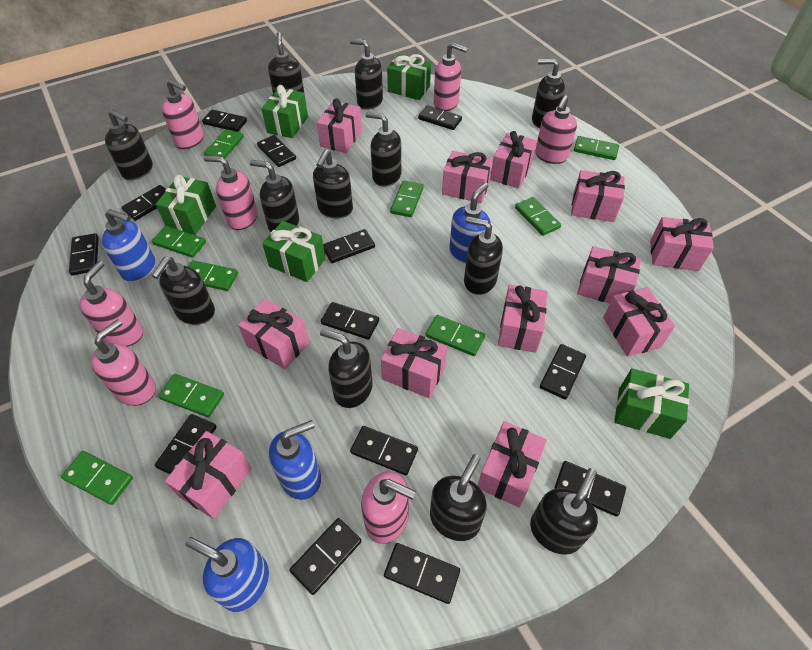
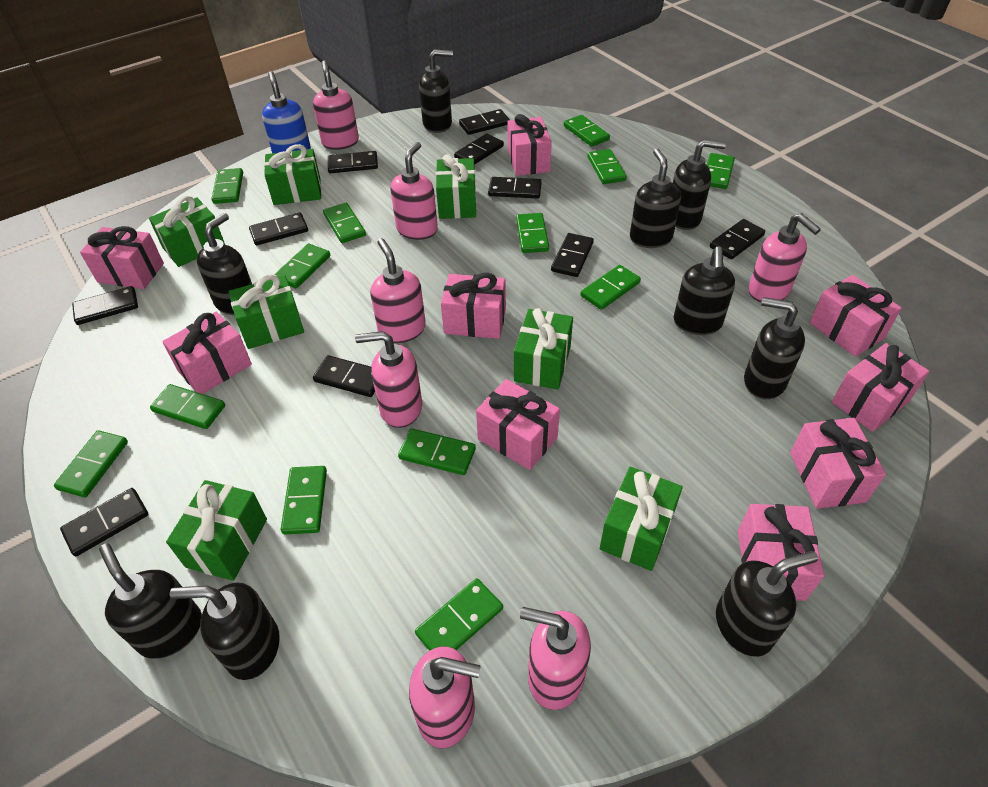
black domino: [69,233,99,275] [122,185,166,221] [155,414,217,474] [202,110,247,132] [257,135,296,167] [289,518,362,595] [321,302,379,340] [323,229,375,263] [350,426,418,475] [384,543,460,604] [418,105,462,130] [540,344,586,400] [555,461,626,516] = 13 -> [60,488,148,556] [72,286,138,325] [249,212,308,245] [313,355,375,397] [328,151,378,173] [454,133,504,165] [459,109,510,135] [488,177,542,198] [551,233,594,277] [710,219,765,259] = 10
black soap dispenser: [105,110,153,180] [151,257,215,325] [250,160,299,232] [268,32,305,94] [313,150,353,218] [320,328,373,408] [350,39,383,110] [366,112,401,187] [430,454,487,541] [464,216,503,295] [530,468,598,555] [532,59,565,128] = 12 -> [99,543,202,659] [170,582,280,680] [197,213,252,315] [419,50,453,133] [630,149,681,248] [673,139,726,230] [673,246,735,335] [716,551,818,657] [744,297,805,400] = 9
blue soap dispenser: [102,209,156,282] [185,537,269,612] [269,420,321,500] [449,182,491,264] = 4 -> [262,71,311,153] = 1
green domino: [61,451,133,505] [152,226,206,258] [158,374,224,417] [188,260,238,291] [204,129,244,158] [390,181,424,217] [426,315,485,356] [515,197,561,236] [574,136,619,160] = 9 -> [54,430,128,498] [150,384,225,429] [211,168,243,204] [274,244,330,288] [281,466,327,534] [323,203,366,243] [398,429,476,475] [415,578,503,651] [516,213,549,253] [564,115,610,147] [580,265,641,310] [588,149,627,184] [707,153,735,189] = 13
green gift: [156,175,216,235] [262,85,308,138] [262,221,326,282] [387,54,431,100] [614,368,689,439] = 5 -> [149,196,225,267] [166,480,267,581] [228,274,304,349] [264,144,321,205] [436,154,476,219] [514,308,573,390] [600,467,683,571] = 7
pink gift: [165,431,252,519] [238,299,310,369] [317,98,362,153] [381,328,447,398] [442,151,493,203] [478,421,547,507] [490,131,537,188] [498,285,548,353] [571,170,625,222] [577,246,641,304] [603,287,675,357] [650,217,714,271] = 12 -> [80,226,164,289] [162,312,252,394] [441,273,506,339] [476,379,560,470] [507,114,552,176] [738,504,824,601] [790,418,886,509] [810,275,902,357] [832,343,929,432] = 9

